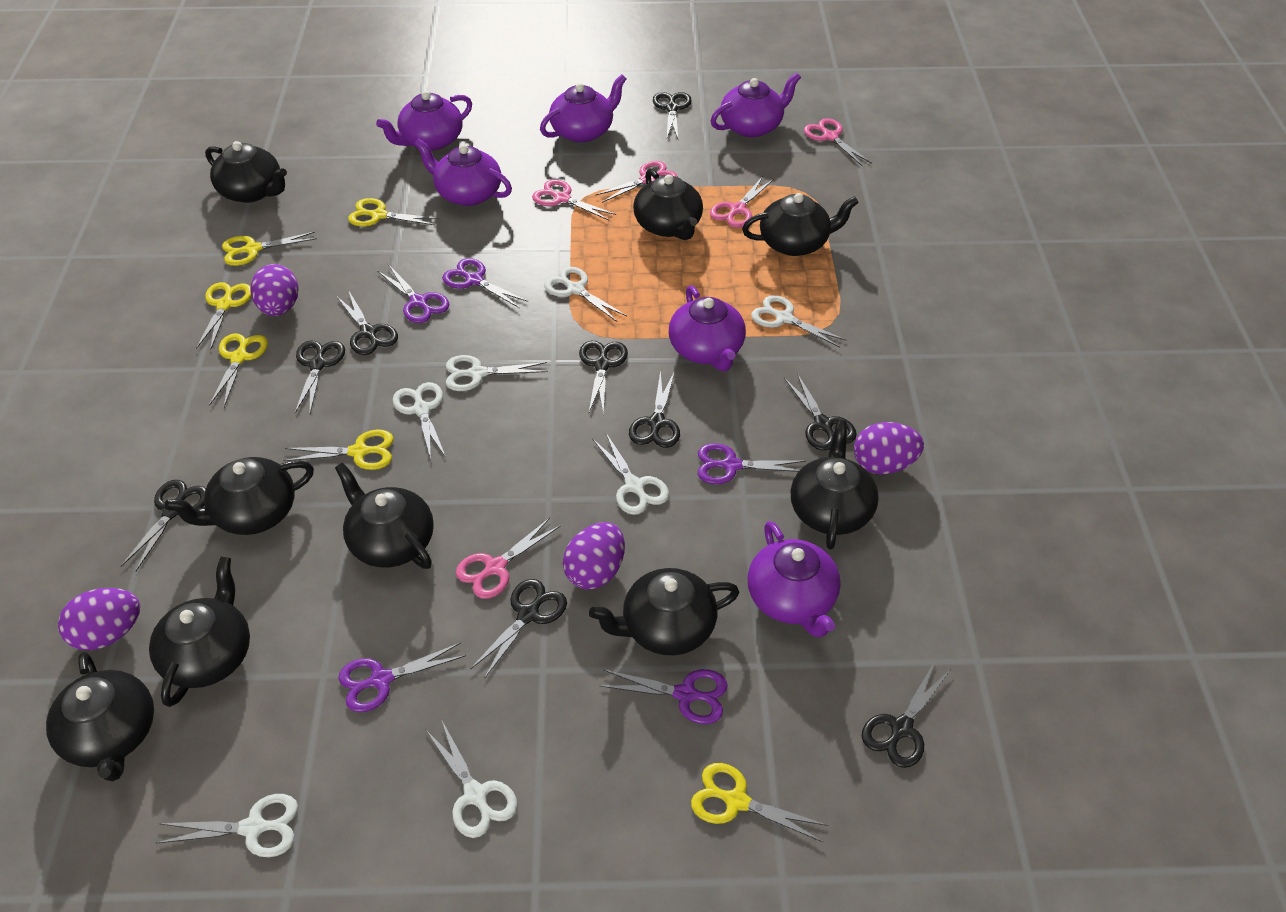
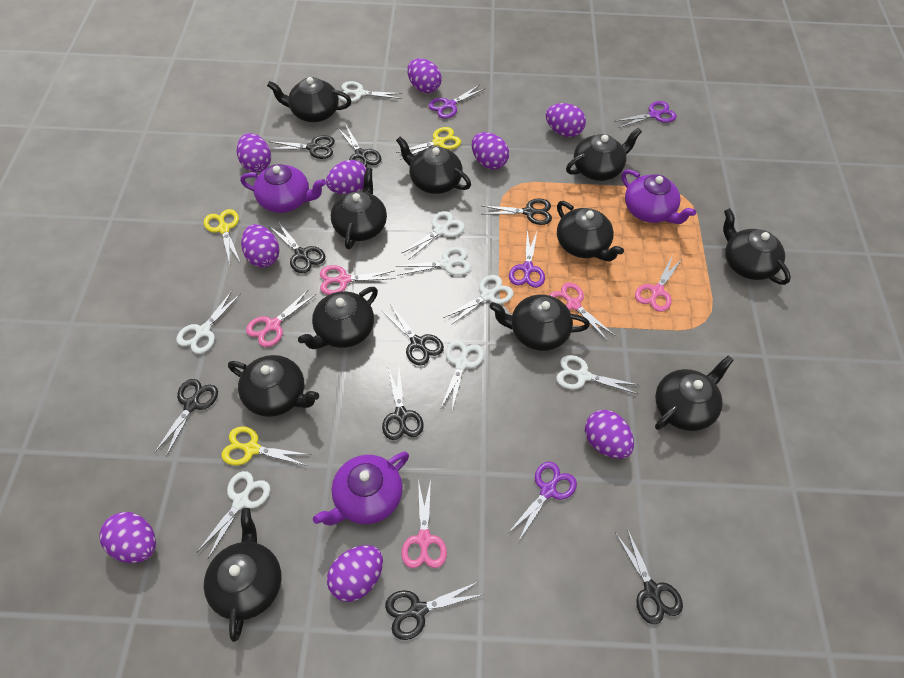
black teapot: [46,652,154,781] [149,557,250,707] [165,457,314,535] [205,141,287,203] [335,463,434,569] [589,568,739,655] [633,169,703,240] [742,193,859,256] [790,420,879,549] = 9 -> [204,508,281,642] [228,355,319,417] [267,77,351,122] [298,287,378,349] [331,168,387,249] [396,137,471,194] [489,295,590,351] [557,201,624,262] [566,128,642,181] [655,355,734,431] [723,208,791,285] = 11
purple egg: [58,588,140,650] [250,264,299,316] [563,522,625,589] [854,422,924,475] = 4 -> [99,512,156,563] [237,133,271,172] [241,224,280,268] [326,160,366,195] [327,545,383,602] [407,58,442,93] [472,132,509,170] [546,103,586,137] [585,410,634,459] = 9
purple scissors: [338,643,466,712] [377,264,449,323] [442,258,528,308] [600,669,728,724] [698,443,806,484] = 5 -> [428,85,486,119] [508,462,577,542] [509,230,545,288] [614,101,677,128] = 4
purple teapot: [376,91,472,151] [414,138,512,206] [540,74,626,142] [669,285,746,371] [711,73,801,137] [747,521,841,638] = 6 -> [240,164,326,213] [313,451,409,525] [622,169,696,224] = 3
white scissors: [157,794,298,857] [393,382,446,459] [425,721,518,838] [446,355,548,391] [544,267,627,322] [593,433,669,515] [751,295,847,348] = 7 -> [176,291,241,354] [197,471,270,559] [339,81,403,102] [396,247,471,276] [401,211,465,260] [441,340,484,410] [443,275,514,326] [556,355,639,394] = 8
yellow scissors: [196,282,251,351] [209,333,268,407] [222,232,317,266] [283,430,393,470] [348,198,440,226] [691,763,829,842] = 6 -> [204,209,240,264] [221,426,311,466] [396,127,461,160] = 3

